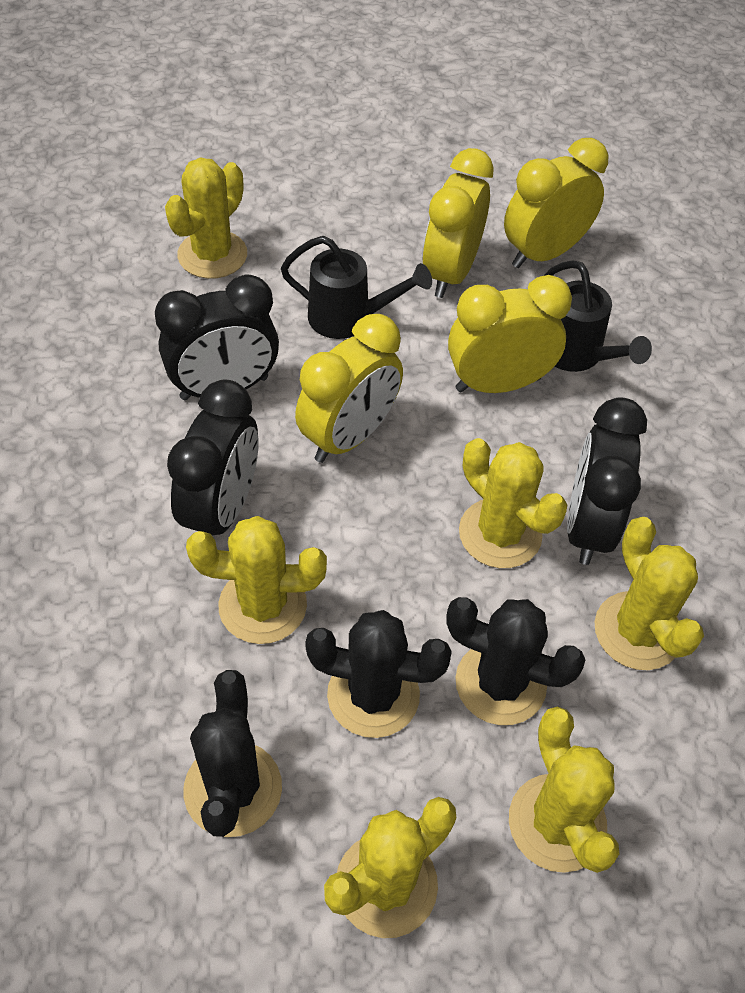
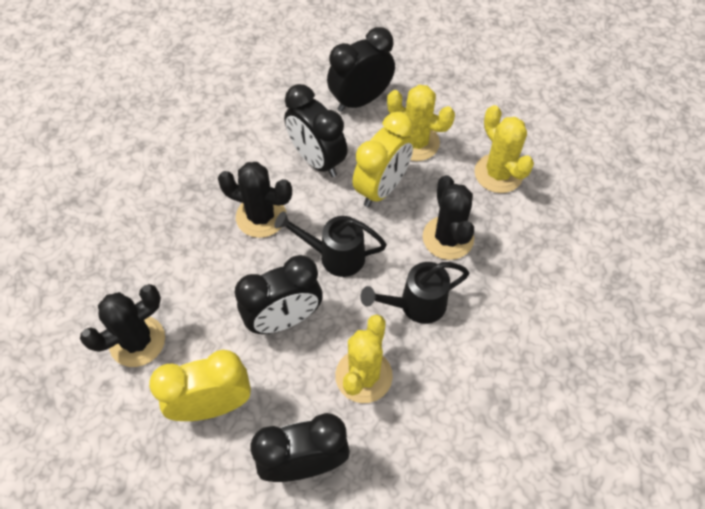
black clock: [155,274,279,401] [167,379,258,535] [567,397,647,565] = 3 -> [235,255,323,334] [250,413,350,482] [284,84,348,177] [327,27,395,112] = 4
yellow cactus: [165,157,247,279] [186,516,327,644] [324,797,457,938] [459,438,567,568] [509,707,619,873] [595,517,704,670] = 6 -> [335,315,393,403] [387,85,455,161] [475,105,534,193] = 3
yellow clock: [295,314,403,463] [422,148,494,298] [448,275,572,393] [504,138,608,268] = 4 -> [149,350,251,421] [352,112,414,207] = 2

